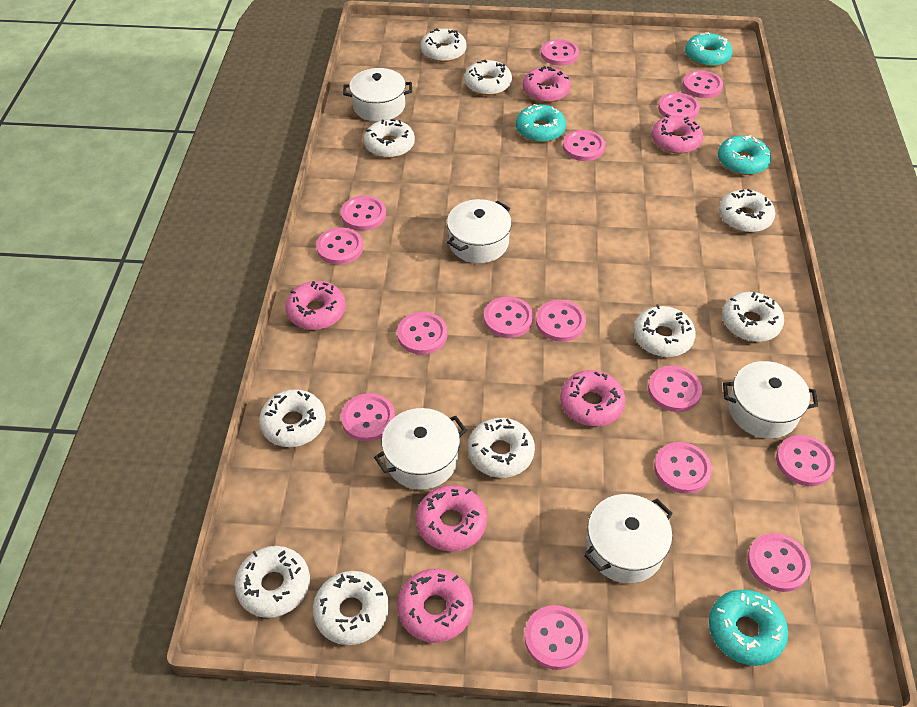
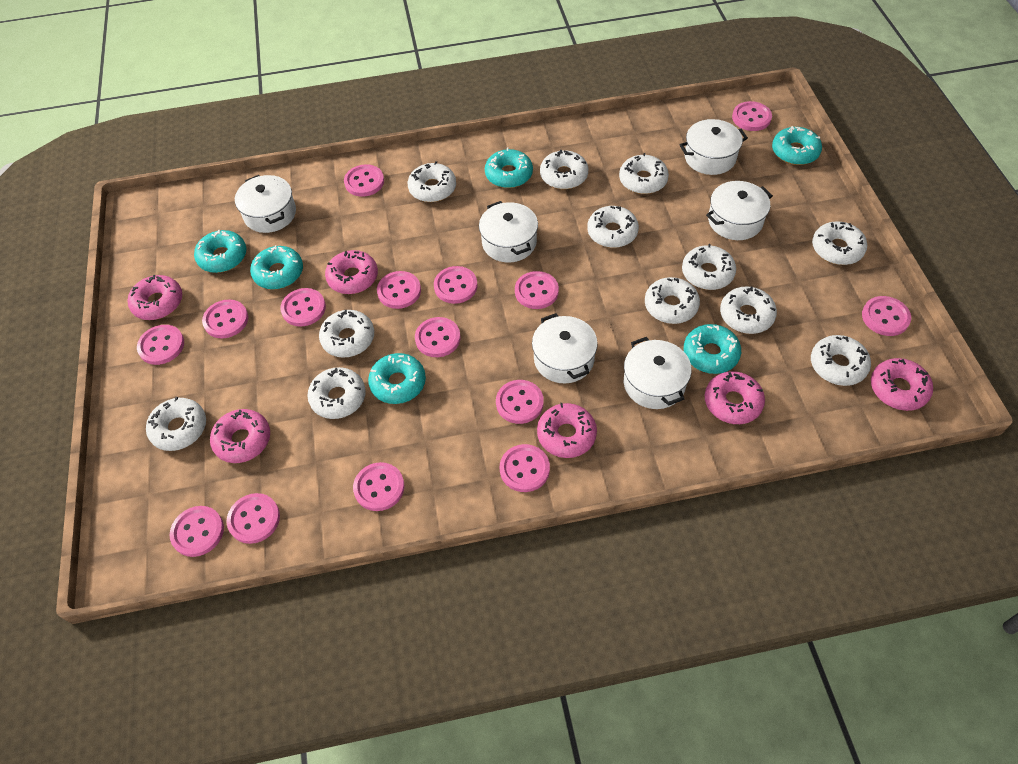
turquoise donut: [516,104,566,142] [685,32,733,67] [709,589,788,666] [718,135,771,175] = 4 -> [194,230,246,273] [250,245,303,289] [368,353,426,404] [485,148,533,188] [684,324,741,374] [772,126,822,165] = 6
white donut: [234,546,310,618] [259,389,326,447] [313,571,389,645] [364,119,415,158] [421,28,467,62] [464,60,512,96] [468,418,535,478] [633,305,696,357] [719,189,775,232] [722,292,784,342] = 10 -> [146,397,206,451] [307,367,366,419] [319,310,374,358] [408,161,456,202] [540,150,588,189] [587,206,639,248] [619,153,669,194] [645,277,700,324] [682,244,736,290] [720,287,777,334] [811,335,871,386] [812,221,867,265] = 12
white pot: [343,68,412,122] [374,408,467,490] [447,199,512,263] [584,494,673,583] [723,361,818,439] = 5 -> [235,175,296,233] [479,201,538,262] [532,313,598,383] [624,337,692,409] [679,119,748,175] [706,181,773,240] = 6

